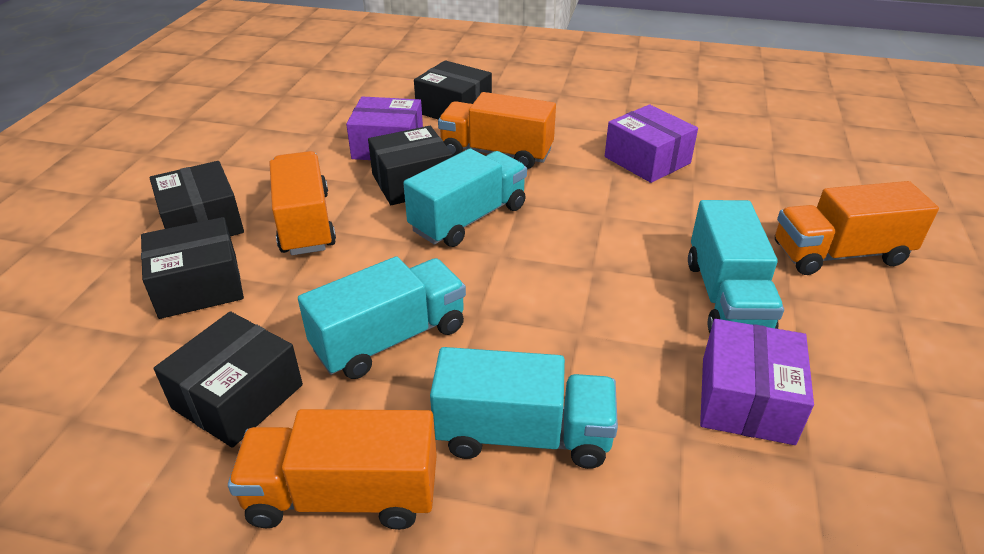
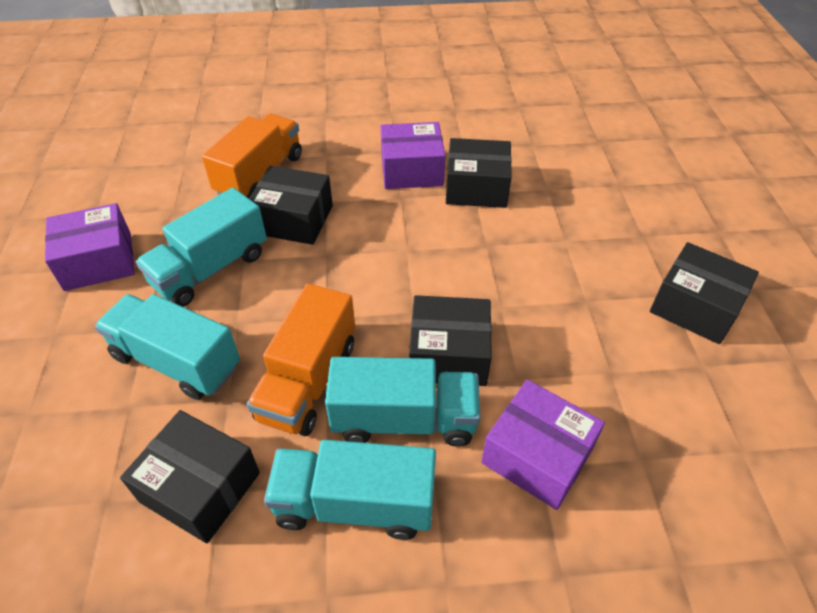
orange truck: [228,409,437,530] [269,151,336,255] [438,92,556,169] [775,181,939,275] = 4 -> [202,113,302,198] [247,284,355,436] = 2

